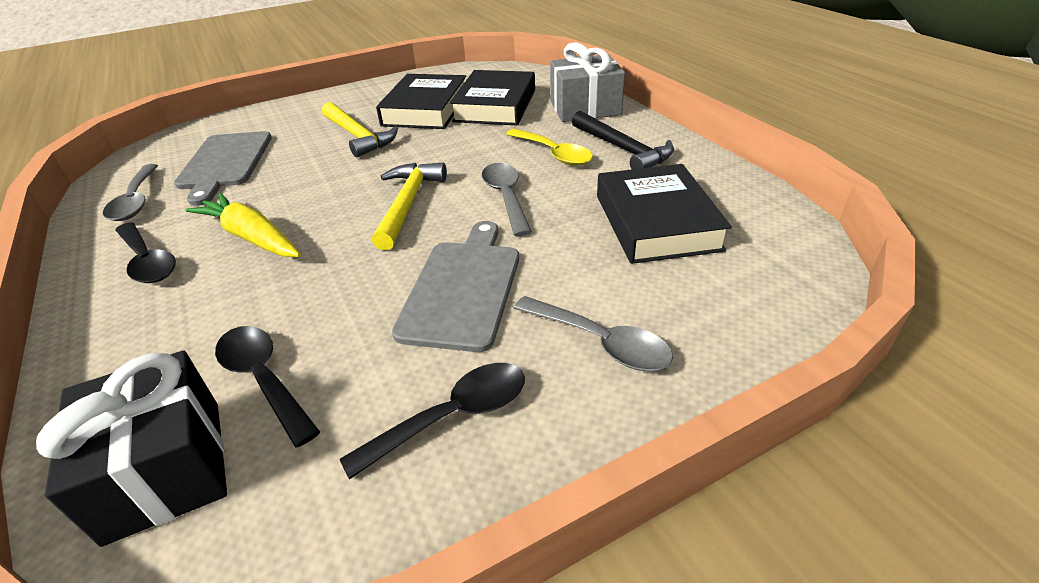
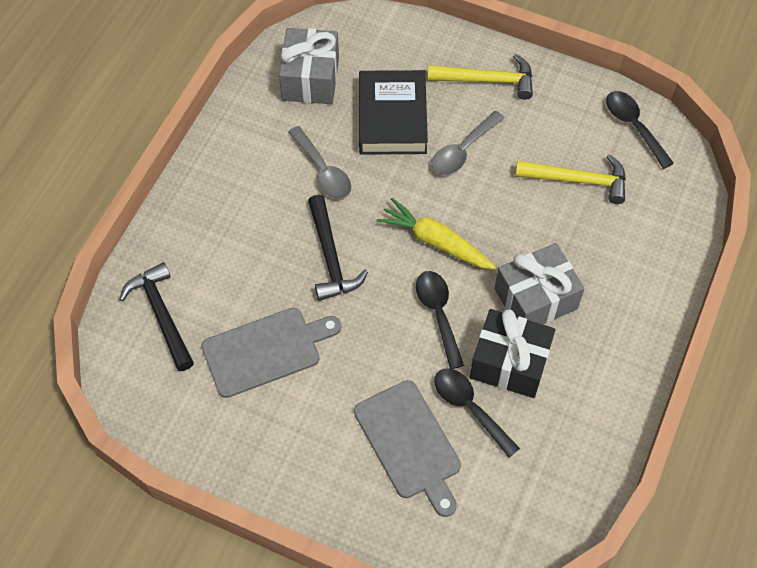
black book: [376,74,466,129] [450,70,535,125] [597,164,732,264] = 3 -> [359,70,428,155] = 1
black hammer: [572,111,674,169] = 1 -> [119,262,194,371] [308,195,368,301] = 2
grey gift: [550,42,625,122] = 1 -> [279,28,339,104] [494,243,585,325] = 2
grey spoon: [103,164,158,221] [482,163,532,236] [514,296,673,371] = 3 -> [288,126,351,199] [431,111,505,175] = 2
yellow spoon: [506,129,593,166] = 1 -> none = 0

